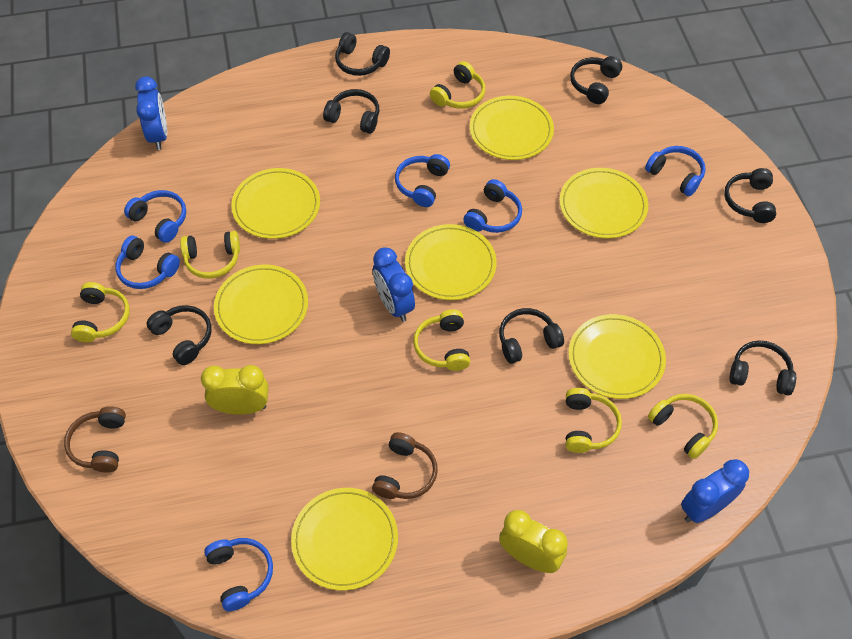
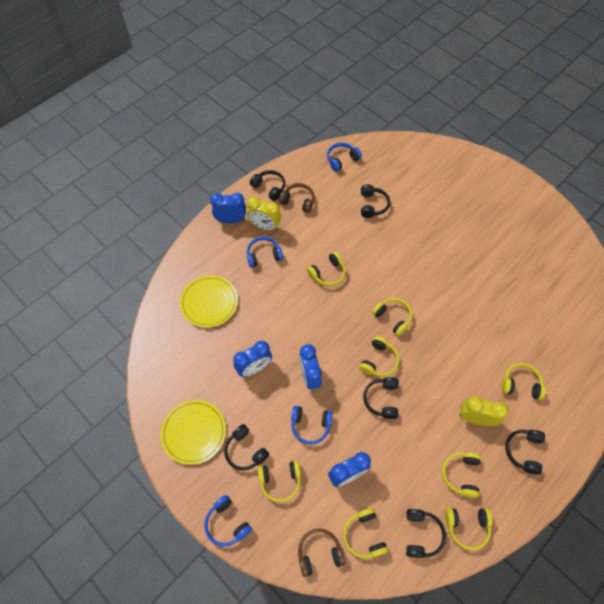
black headphones: [147,305,212,365] [323,89,379,134] [335,32,390,76] [499,308,564,364] [570,56,622,104] [724,168,776,223] [730,341,796,395] = 7 -> [224,424,269,470] [250,170,285,201] [361,184,390,218] [363,377,399,419] [406,509,446,558] [505,430,545,474] = 6
blue clock: [135,76,167,150] [373,247,415,322] [681,459,749,523] = 3 -> [210,193,246,224] [233,341,272,377] [299,344,322,390] [328,452,371,487] = 4
blue headphones: [115,236,180,289] [124,190,186,243] [204,538,273,611] [395,154,450,207] [463,179,522,233] [645,146,706,196] = 6 -> [204,495,252,546] [247,236,283,268] [291,406,333,444] [327,143,362,172] = 4
yellow headphones: [71,282,130,342] [180,231,240,279] [413,309,470,371] [430,61,485,109] [565,388,622,453] [648,394,718,459] = 6 -> [258,460,301,502] [307,252,346,286] [343,508,388,558] [359,336,399,377] [372,298,413,336] [442,452,481,498] [445,508,493,551] [502,363,546,400] = 8
yellow plate: [214,265,308,344] [231,168,320,239] [291,488,398,591] [405,224,497,300] [470,96,554,160] [559,168,648,238] [569,314,666,399] = 7 -> [161,400,226,465] [180,275,238,328] = 2

